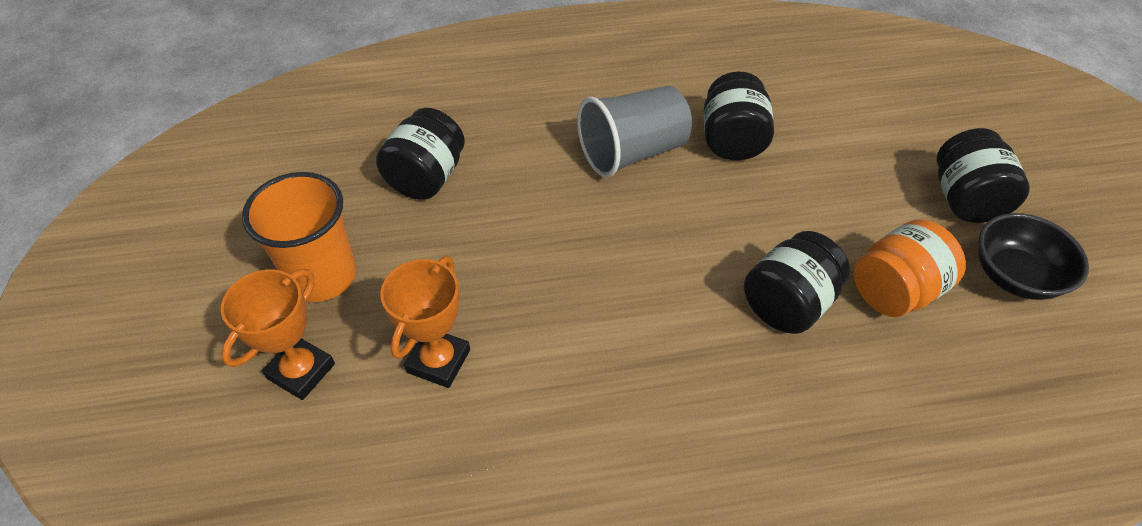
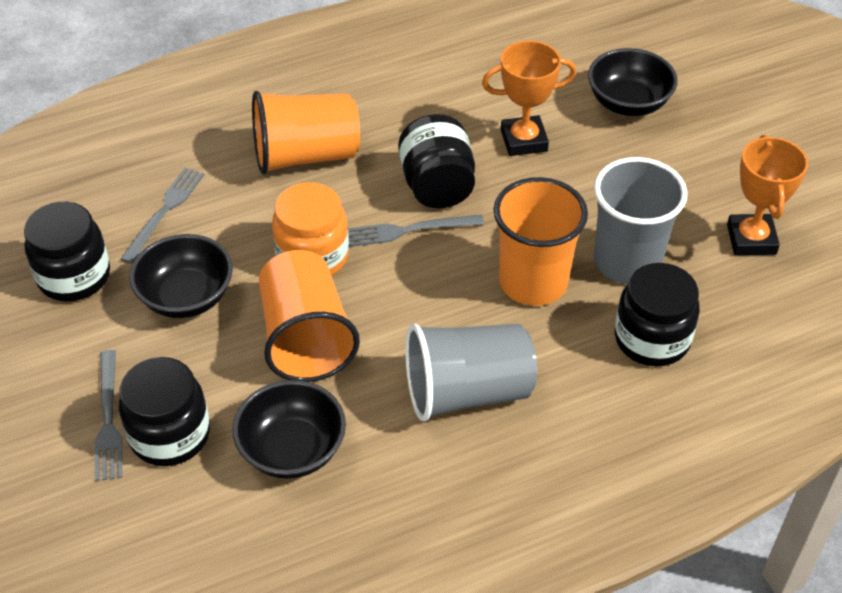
black bowl: [978,213,1089,300] = 1 -> [130,234,233,318] [233,380,346,479] [588,48,678,116] = 3
grey cup: [577,86,692,177] = 1 -> [405,324,537,421] [594,157,687,284] = 2
grey fork: none = 0 -> [95,350,122,481] [120,168,204,264] [348,214,484,247] = 3
orange cup: [242,172,356,302] = 1 -> [252,91,360,174] [259,250,360,382] [494,177,588,306] = 3

